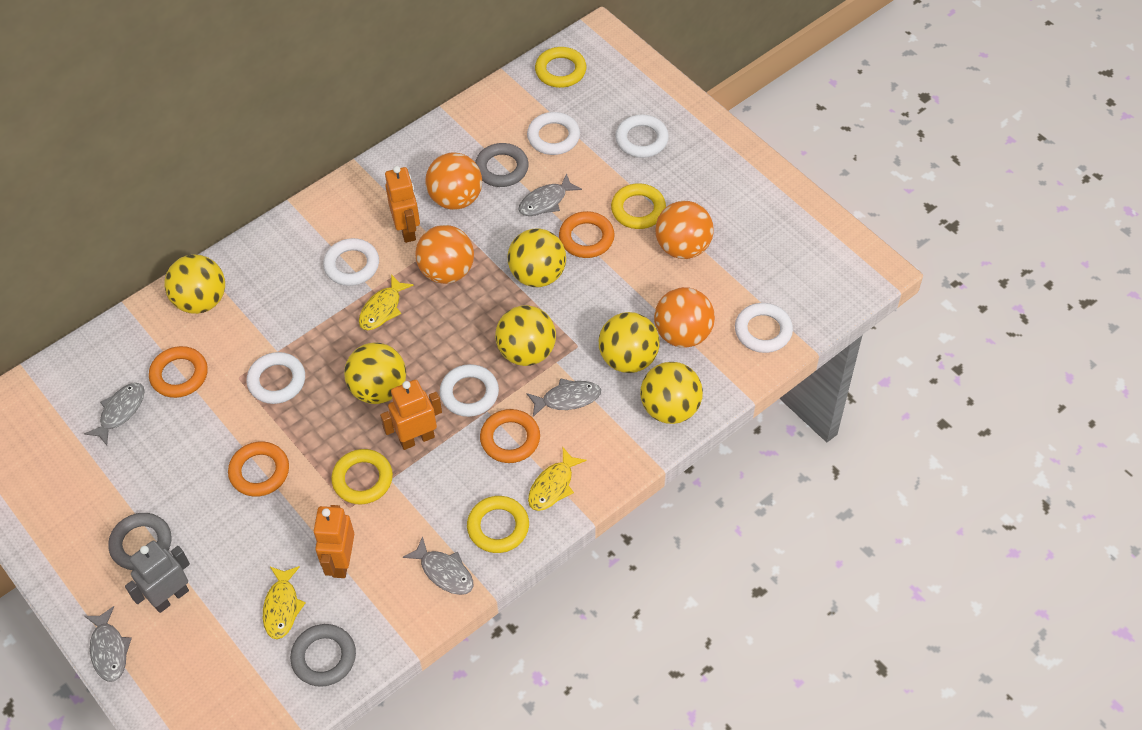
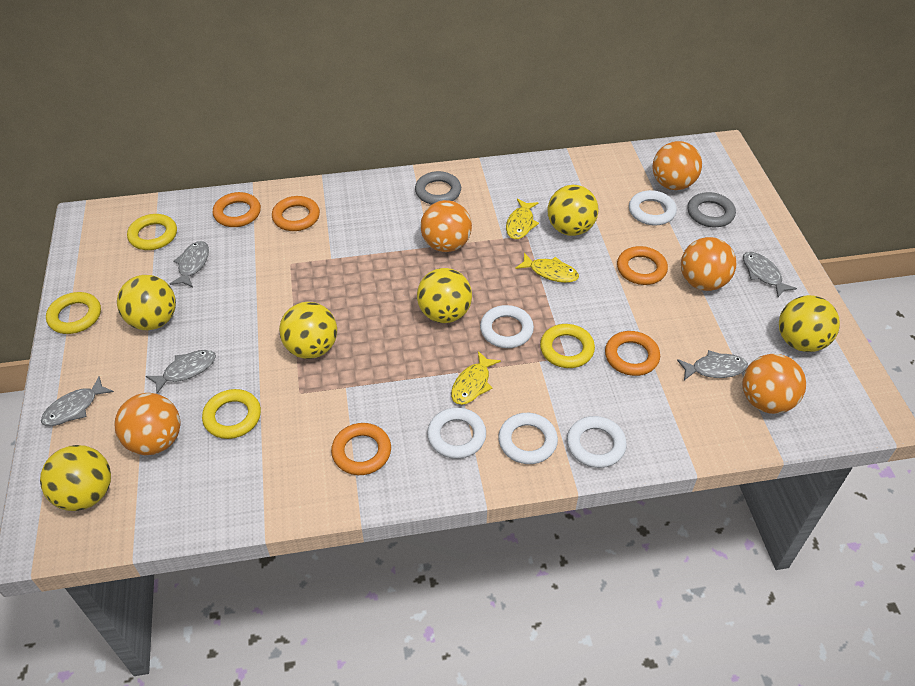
grey ring: [108,513,172,570] [290,624,356,687] [475,143,529,187] = 3 -> [415,171,461,205] [687,192,736,227] = 2
grey robot: [125,540,190,613] = 1 -> none = 0
orange ball: [415,225,474,284] [425,153,482,210] [654,287,715,348] [655,201,714,259] = 4 -> [114,393,180,455] [420,200,472,252] [652,141,702,190] [681,237,736,291] [742,354,806,414] = 5
orange ring: [149,346,208,398] [228,441,289,497] [480,409,540,463] [559,211,615,258] = 4 -> [213,192,261,227] [272,196,320,231] [331,423,391,475] [605,331,660,376] [617,246,668,285] = 5
orange robot: [313,505,354,578] [380,380,442,450] [385,166,420,243] = 3 -> none = 0
white ring: [246,352,305,404] [323,238,379,286] [440,364,499,417] [527,112,580,155] [615,114,669,158] [735,303,793,353] = 6 -> [427,407,486,459] [480,305,534,348] [498,413,558,464] [567,416,627,468] [629,190,677,226] = 5

